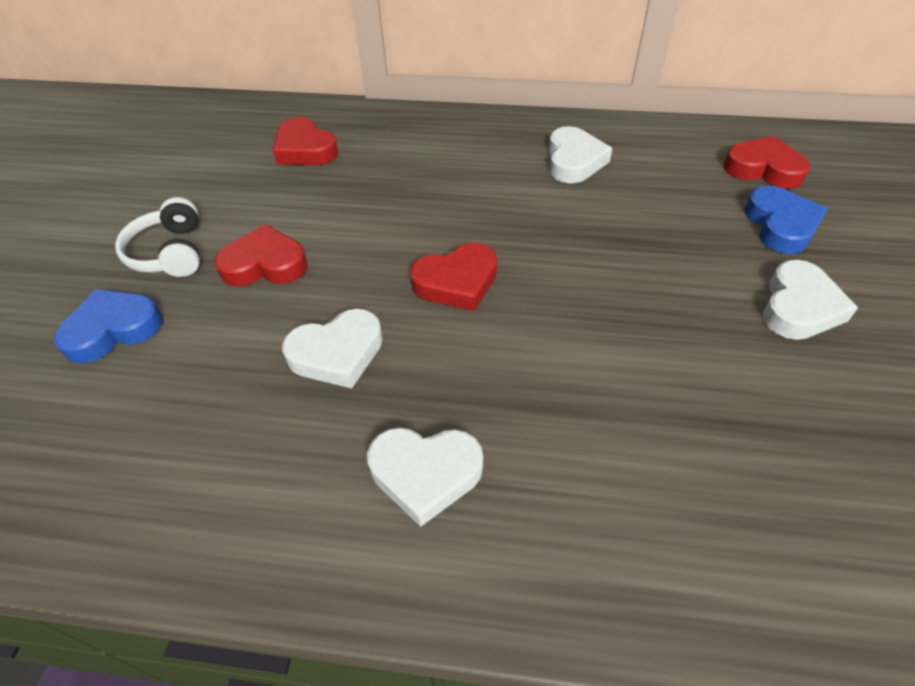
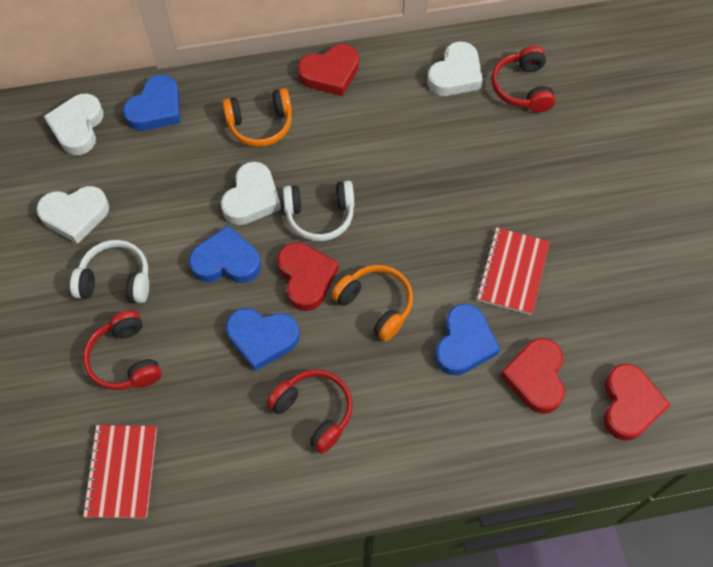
blue heart: [54,289,163,364] [744,186,827,254] = 2 -> [123,74,180,131] [189,225,261,283] [226,308,299,371] [435,304,500,376] = 4
orange headphones: none = 0 -> [222,88,292,147] [331,265,413,341] = 2
red headphones: none = 0 -> [83,310,162,390] [266,369,353,454] [492,46,556,113] = 3
red notebook: none = 0 -> [82,425,157,518] [476,227,550,315] = 2
white headphones: [115,197,200,277] = 1 -> [70,240,149,303] [283,181,354,241] = 2

